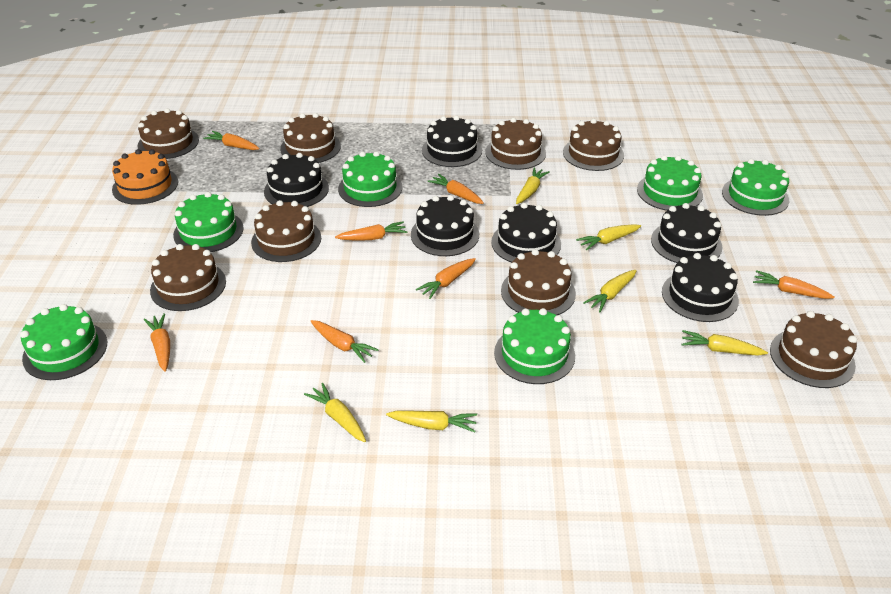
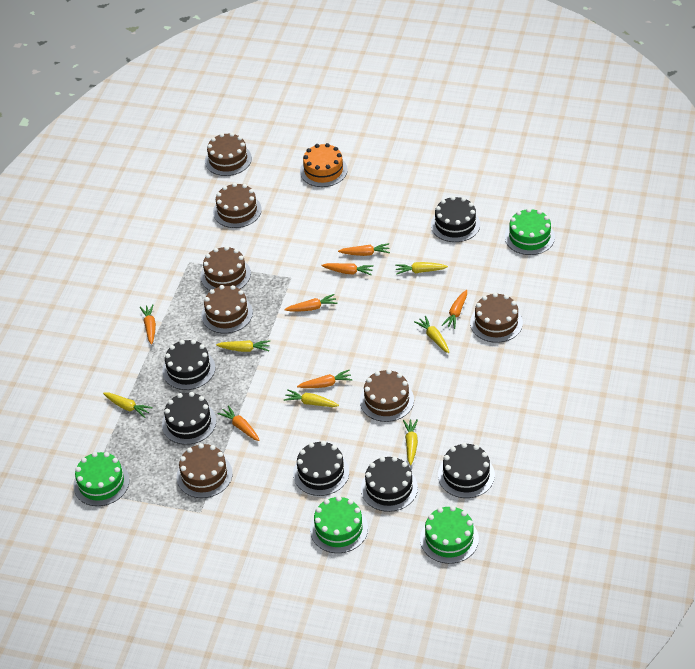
brown cake: [137,108,199,159] [150,244,226,311] [251,200,321,262] [280,113,341,163] [485,118,546,170] [501,249,576,315] [563,119,624,171] [770,311,857,388] = 8 -> [177,443,233,498] [201,246,251,290] [201,285,253,333] [205,133,252,176] [213,183,262,228] [360,369,414,422] [470,293,523,343] = 7
green cake: [20,304,107,380] [173,192,243,252] [338,151,402,207] [494,308,575,384] [637,155,703,211] [722,159,789,216] = 6 -> [73,452,130,506] [310,496,368,553] [420,506,479,564] [505,208,555,255] = 4

